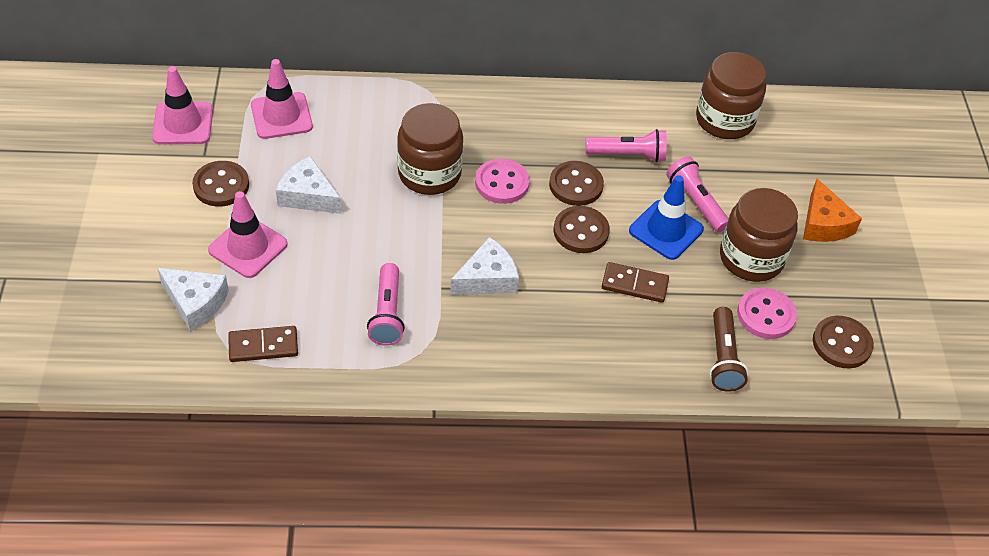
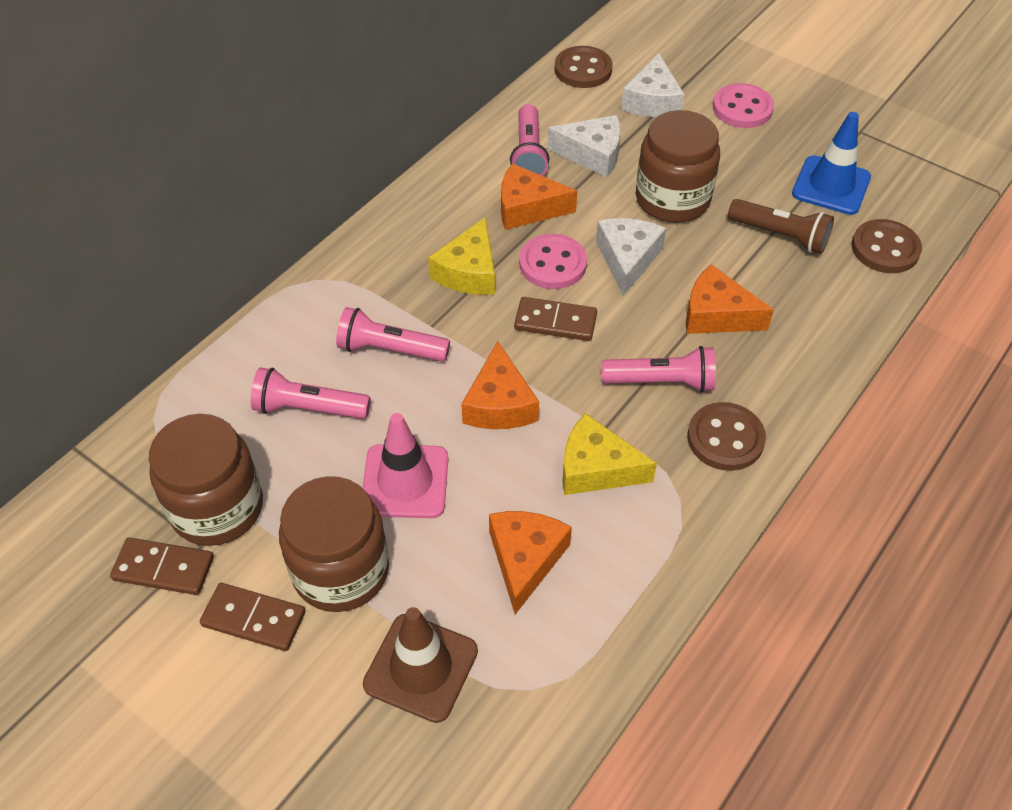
brown button: [192,161,249,207] [549,161,604,206] [554,206,610,253] [813,316,874,368] = 4 -> [554,46,613,88] [687,402,766,471] [852,219,922,273] = 3
brown domino: [228,326,298,362] [602,262,669,303] = 2 -> [110,537,214,595] [200,583,305,651] [514,297,597,341] = 3
brown traffic cone: none = 0 -> [363,607,478,723] = 1
orange cheese: [803,179,862,242] = 1 -> [461,341,539,429] [489,511,572,614] [501,163,577,230] [686,264,774,334] = 4
pink flashlight: [367,263,405,346] [586,129,667,162] [666,156,729,232] = 3 -> [251,367,370,419] [336,307,450,362] [510,104,549,176] [602,346,716,392] = 4
pink traffic cone: [152,66,213,144] [208,191,288,278] [251,59,313,139] = 3 -> [362,413,448,518] = 1
yellow cheese: none = 0 -> [428,217,495,295] [562,413,657,495] = 2

